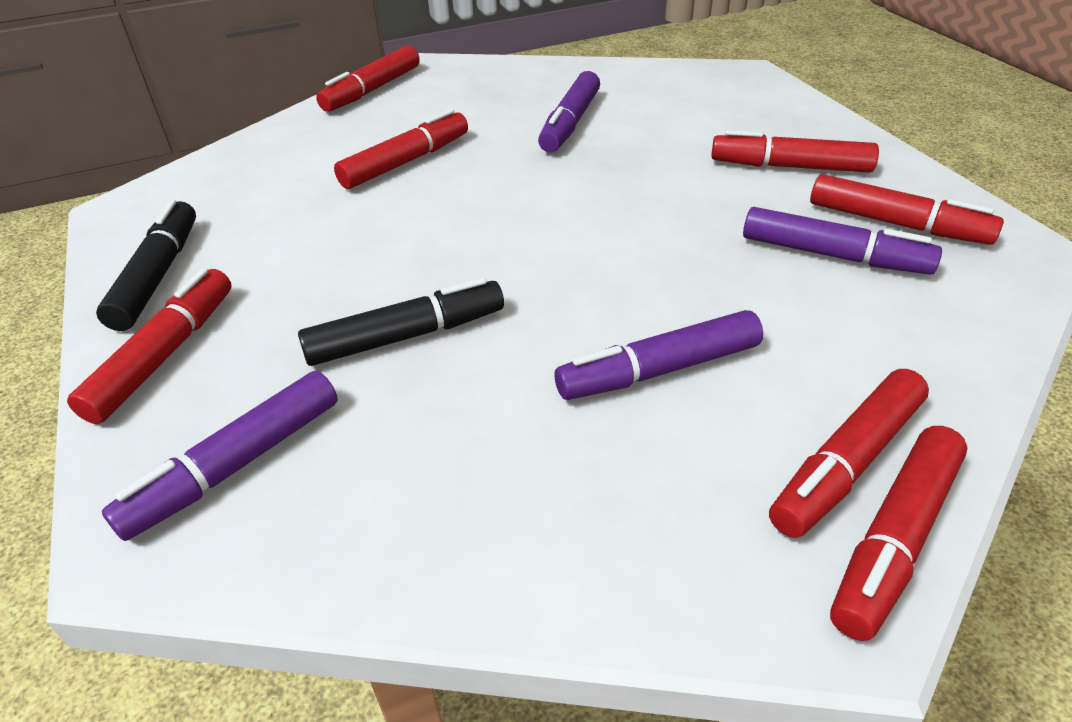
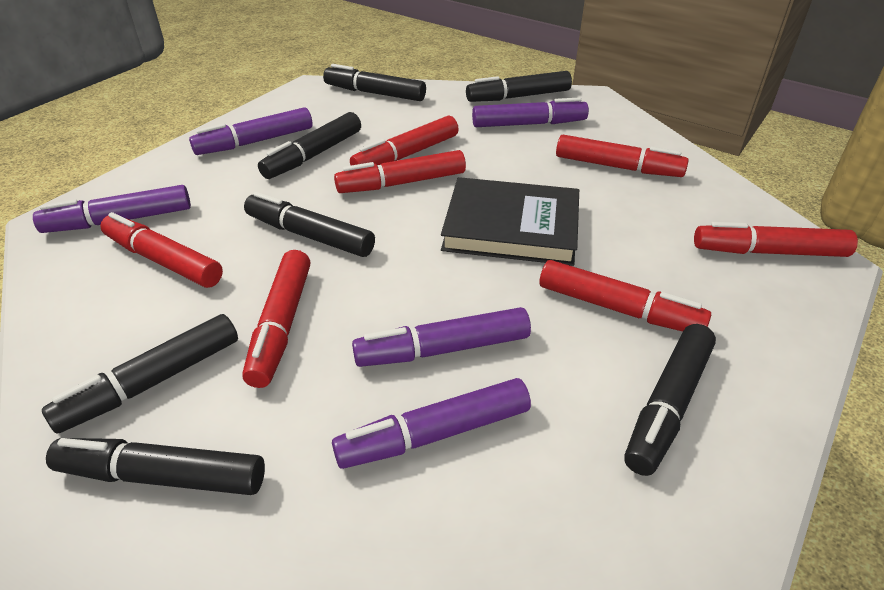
black book: none = 0 -> [441,177,579,266] = 1
black marker: [96,200,196,331] [298,277,504,366] = 2 -> [42,314,238,434] [46,438,265,495] [244,192,375,257] [258,112,361,179] [323,64,426,101] [466,71,572,102] [624,324,716,476] = 7
purple marker: [102,371,338,541] [538,71,600,152] [554,310,763,400] [743,207,942,275] = 4 -> [33,185,191,233] [189,107,313,155] [332,378,531,469] [352,307,531,367] [472,97,589,127] = 5

